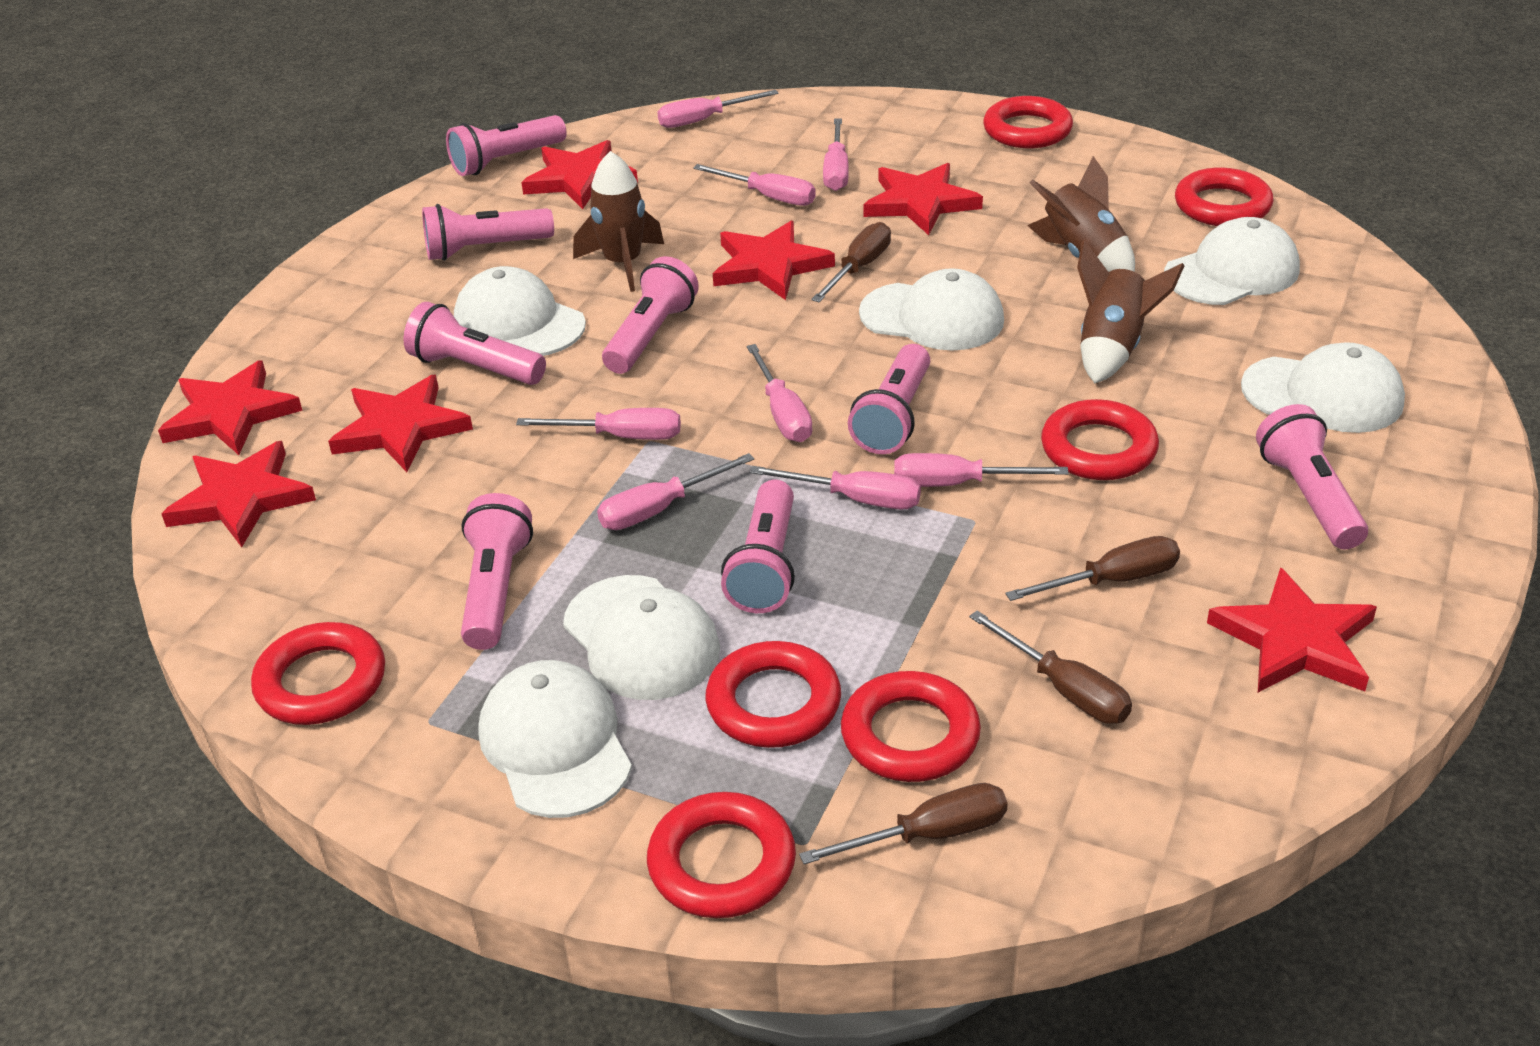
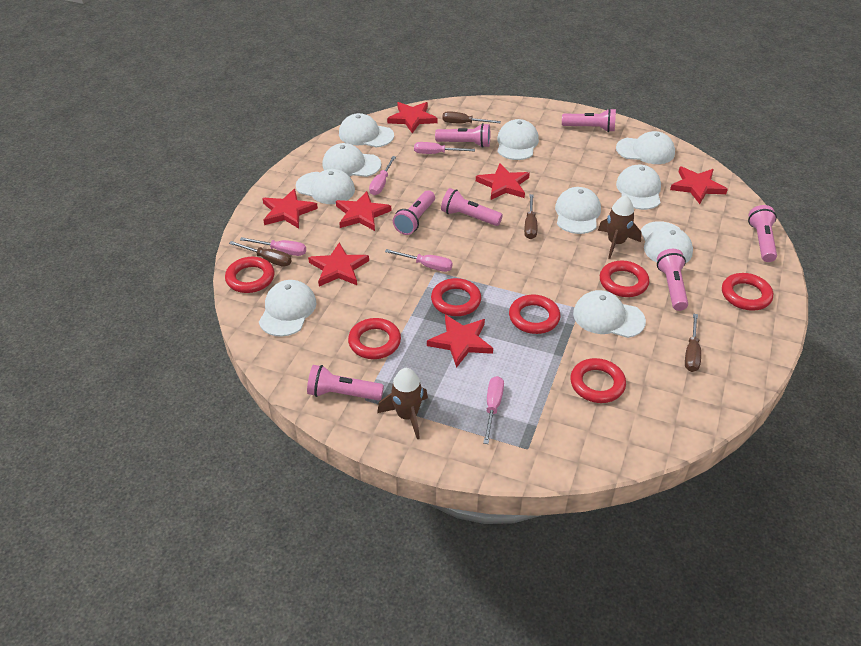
brown rocket: [573,151,664,292] [1027,156,1135,272] [1077,240,1184,383] = 3 -> [377,368,428,439] [598,195,642,259] = 2
pink flashlight: [404,302,546,385] [422,204,554,261] [446,115,567,176] [461,493,533,650] [602,256,699,374] [721,479,795,613] [848,344,930,454] [1256,404,1368,550] = 8 -> [307,365,384,401] [393,190,435,235] [435,123,490,148] [441,188,503,226] [562,108,616,132] [657,249,688,311] [748,205,777,262] = 7
pink screwdriver: [516,408,681,440] [597,453,754,530] [657,90,778,128] [693,164,816,206] [747,344,812,442] [750,466,921,509] [823,118,849,191] [894,453,1069,487] = 8 -> [240,237,306,256] [369,156,396,195] [385,249,453,272] [414,142,475,154] [483,376,504,444] = 5
white cap: [454,266,586,356] [478,660,632,818] [563,575,720,700] [859,268,1004,351] [1164,217,1300,305] [1241,342,1405,433] = 6 -> [259,280,316,337] [296,169,355,204] [322,143,381,177] [339,113,394,148] [497,119,539,160] [555,187,601,234] [573,290,646,338] [616,131,675,164] [616,165,661,210] [641,221,693,263] = 10

